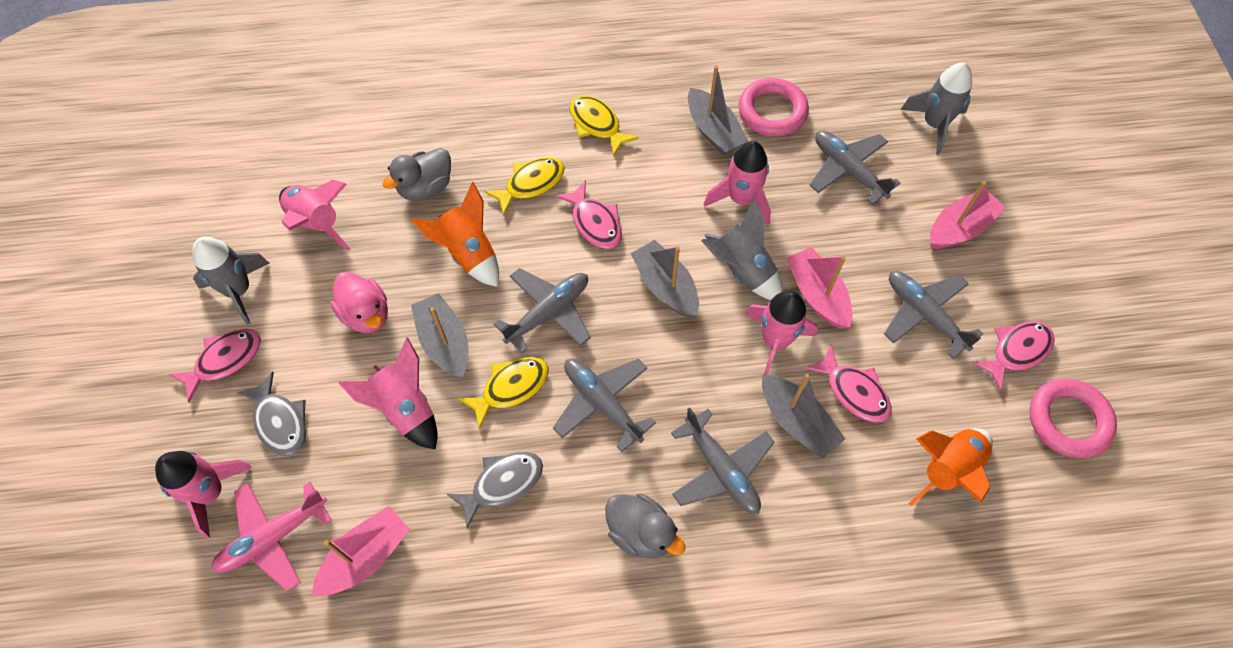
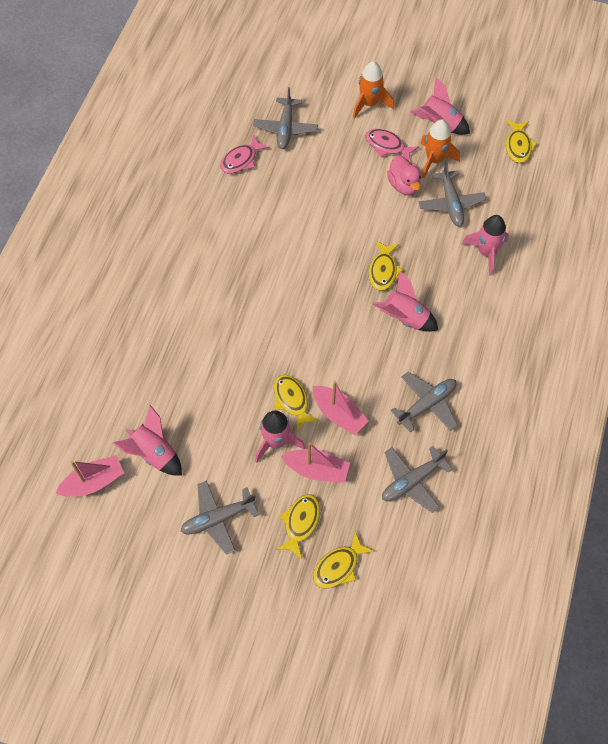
grey boat: [411,293,468,378] [631,240,699,318] [688,65,748,155] [762,374,845,458] = 4 -> none = 0
grey duck: [382,148,451,201] [605,494,686,558] = 2 -> none = 0
grey fish: [237,372,306,456] [447,452,543,529] = 2 -> none = 0
grey rocket: [192,237,269,325] [701,198,782,300] [901,62,972,155] = 3 -> none = 0
pink fish: [169,329,261,403] [555,180,622,249] [804,345,892,423] [971,321,1055,391] = 4 -> [220,134,270,174] [366,129,419,161] = 2
pink plane: [212,482,332,592] = 1 -> none = 0
pink ring: [738,78,809,137] [1029,378,1117,458] = 2 -> none = 0
yellow fish: [458,357,549,430] [484,157,564,216] [570,95,639,157] = 3 -> [274,375,320,432] [276,494,320,559] [313,532,375,589] [369,241,403,291] [506,120,537,163] = 5

